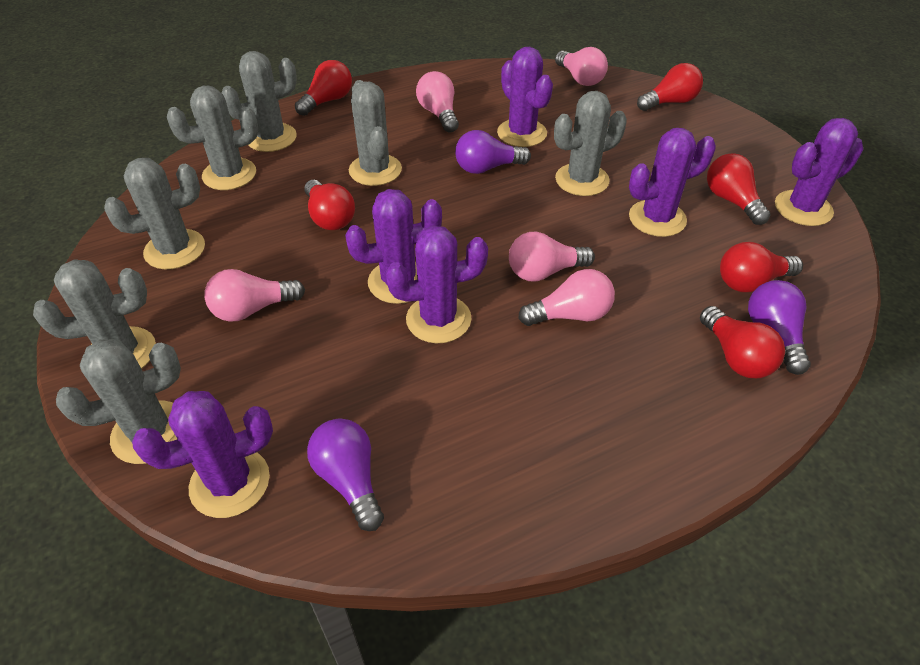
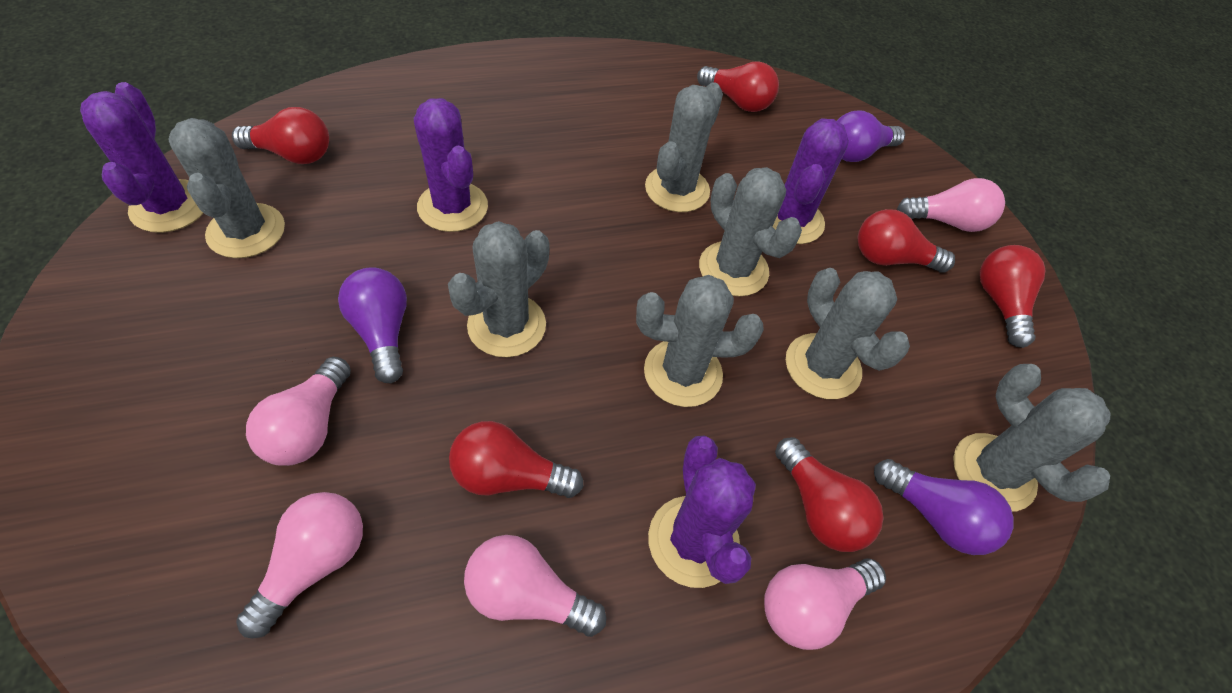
purple cactus: [132,391,273,518] [345,189,442,304] [386,226,488,343] [497,47,553,147] [629,128,716,237] [775,118,863,226] = 6 -> [80,82,203,233] [414,98,488,232] [648,435,756,588] [773,118,849,244] = 4

